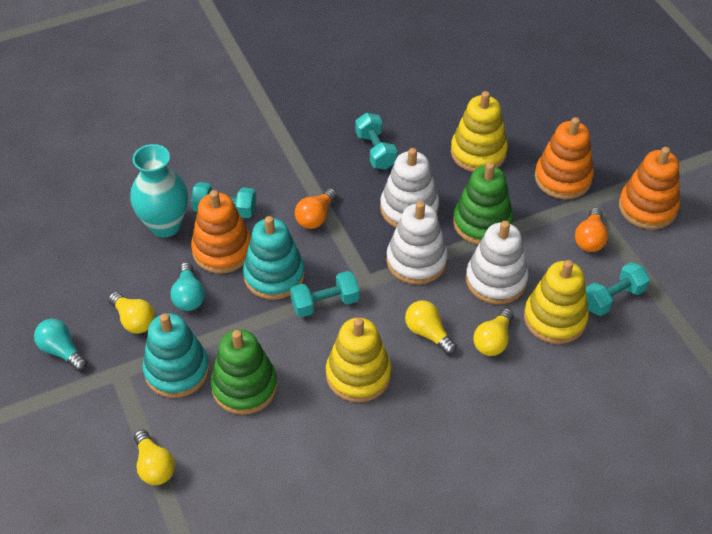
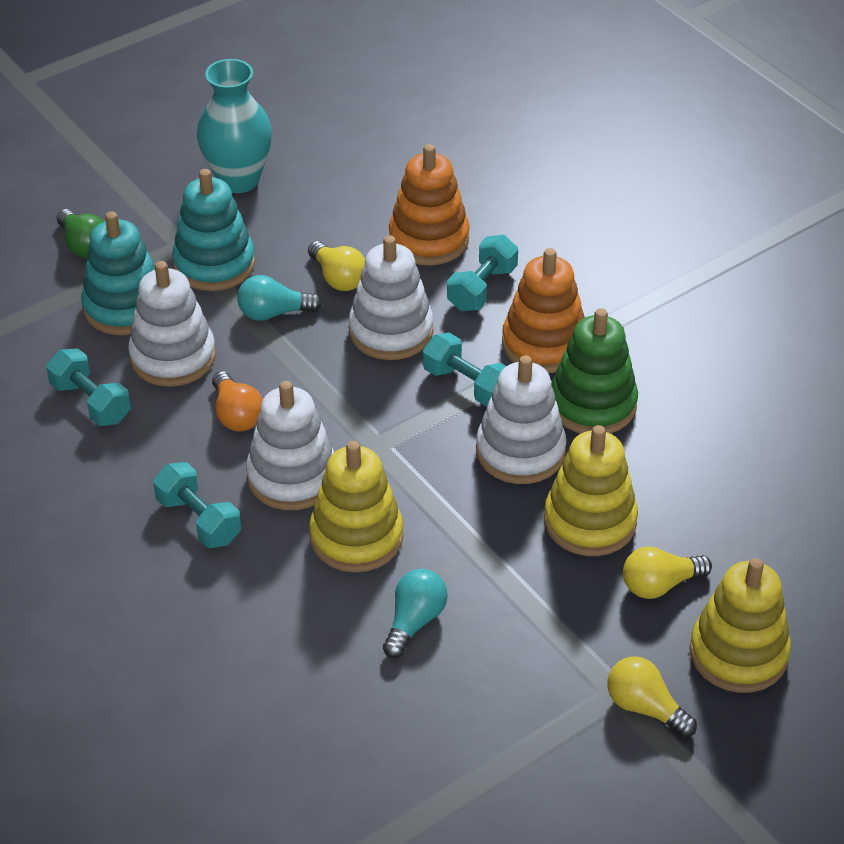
green light bulb: none = 0 -> [57,209,104,258] = 1
green stacking toy: [210,330,278,415] [453,162,513,245] = 2 -> [551,308,638,434] = 1
orange light bulb: [295,188,337,229] [575,207,608,252] = 2 -> [212,371,263,431] = 1
orange stacking toy: [191,190,251,274] [535,117,594,199] [619,147,680,230] = 3 -> [389,144,470,265] [502,248,584,373] = 2
white stacking toy: [380,148,439,228] [386,201,448,285] [466,221,528,304] = 3 -> [128,261,216,387] [246,381,334,510] [349,235,433,360] [476,355,567,484] = 4
yellow light bulb: [108,292,155,334] [134,429,175,485] [405,300,457,355] [473,308,514,356] = 4 -> [308,241,365,291] [608,656,697,737] [623,546,712,599] = 3

